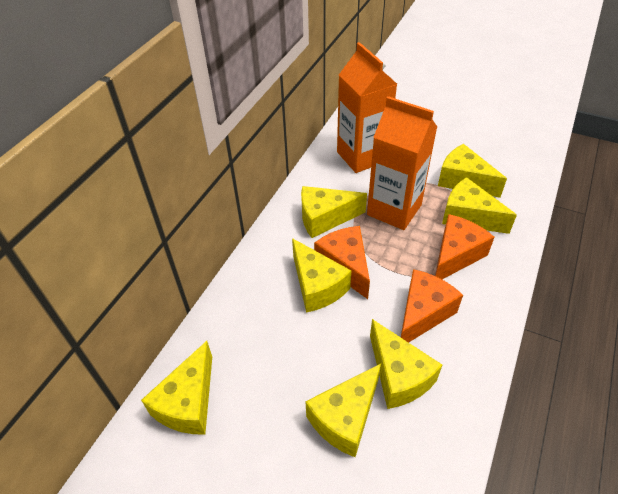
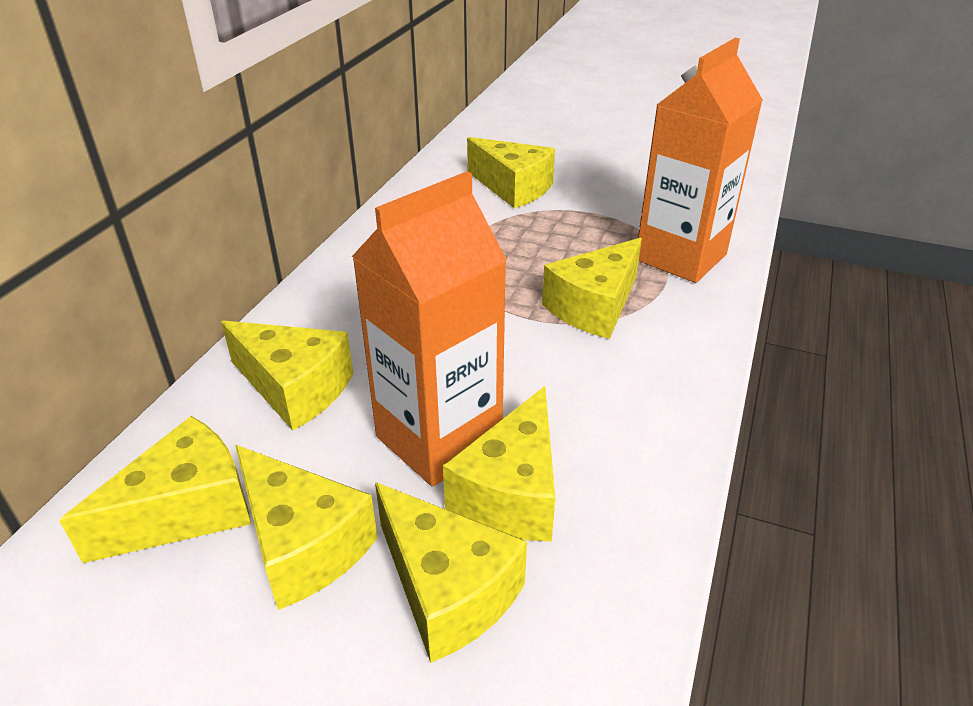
orange cheese: [314,226,370,299] [401,269,463,343] [435,214,494,279] = 3 -> none = 0

